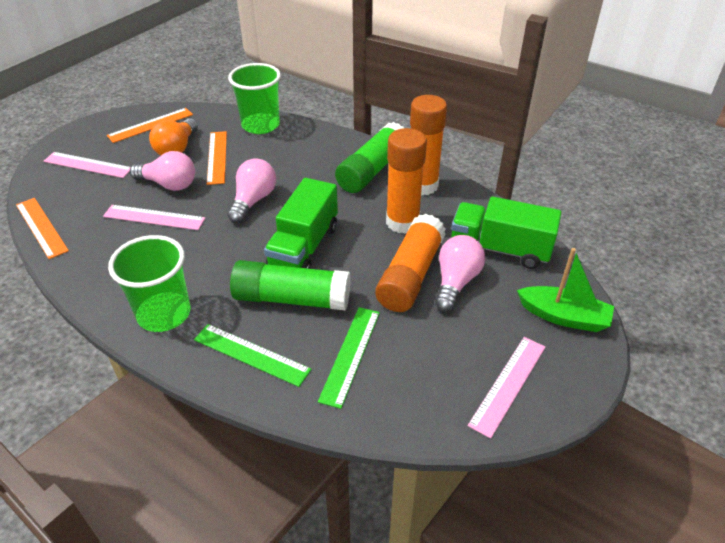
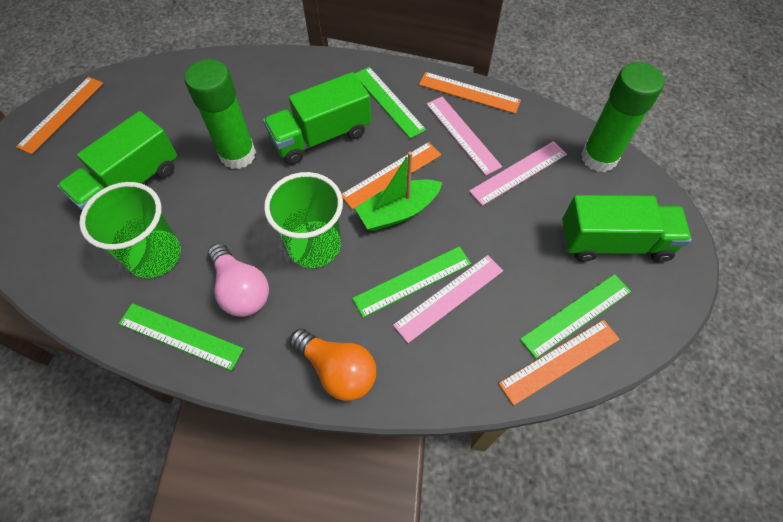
green ruler: [194,324,311,387] [318,307,380,409] = 2 -> [118,303,244,371] [352,246,471,318] [355,67,426,138] [520,274,631,359] = 4
green truck: [264,178,338,269] [451,196,562,269] = 2 -> [57,111,177,211] [263,72,371,164] [562,195,692,262] = 3
orange glue stick: [375,214,445,312] [386,128,427,234] [410,95,447,195] = 3 -> none = 0
orange ruler: [16,198,69,259] [107,108,193,143] [207,131,227,185] = 3 -> [16,77,103,154] [342,142,441,209] [419,72,521,114] [499,320,620,406] = 4
pink light bulb: [130,151,195,191] [227,158,276,223] [435,235,485,312] = 3 -> [208,243,269,317] = 1

